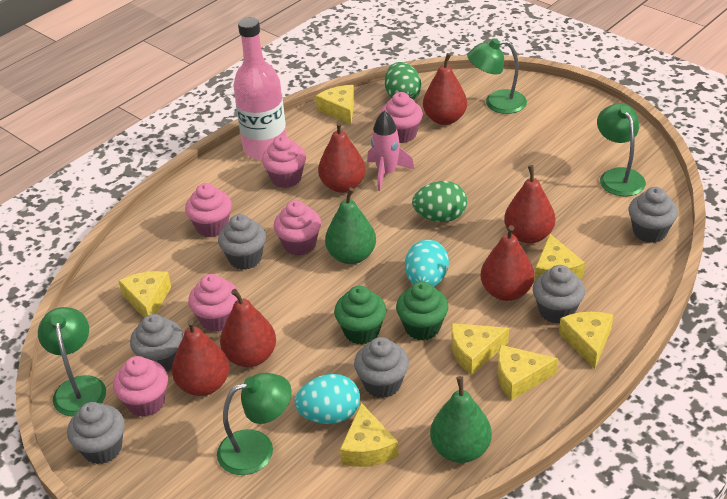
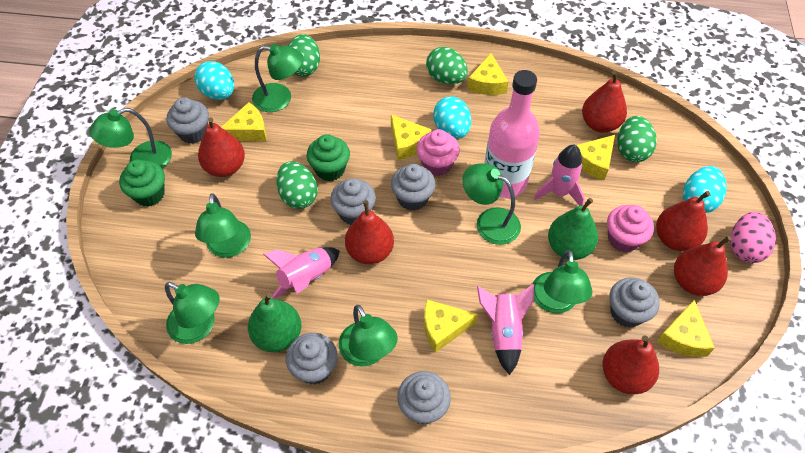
green egg: [385,62,421,100] [412,181,467,222] = 2 -> [276,161,318,209] [288,34,320,77] [426,47,468,85] [617,116,656,162] = 4
green lamp: [38,307,106,417] [217,373,292,475] [467,39,527,114] [597,103,646,196] = 4 -> [89,108,172,169] [165,282,219,344] [195,193,251,258] [252,44,303,112] [339,305,398,367] [462,163,521,245] [533,250,592,313] = 7
pink cupcake: [113,356,168,417] [185,183,232,237] [188,274,239,332] [262,135,306,188] [274,200,321,256] [380,92,423,143] = 6 -> [417,129,460,176] [607,205,654,252] = 2
pink egg: none = 0 -> [730,212,776,263] = 1
pink rocket: [367,111,415,191] = 1 -> [263,247,340,299] [477,284,534,375] [534,145,585,206] = 3
turquoise egg: [295,374,360,424] [405,240,449,287] = 2 -> [194,61,234,100] [433,96,471,139] [683,166,727,213] = 3
yellow cheese: [119,271,171,317] [316,85,354,125] [340,403,398,467] [451,323,509,375] [498,345,558,401] [534,234,585,282] [559,312,613,369] = 7 -> [221,102,267,141] [391,115,431,160] [424,300,478,353] [467,53,509,95] [576,135,615,180] [657,300,715,357] = 6

